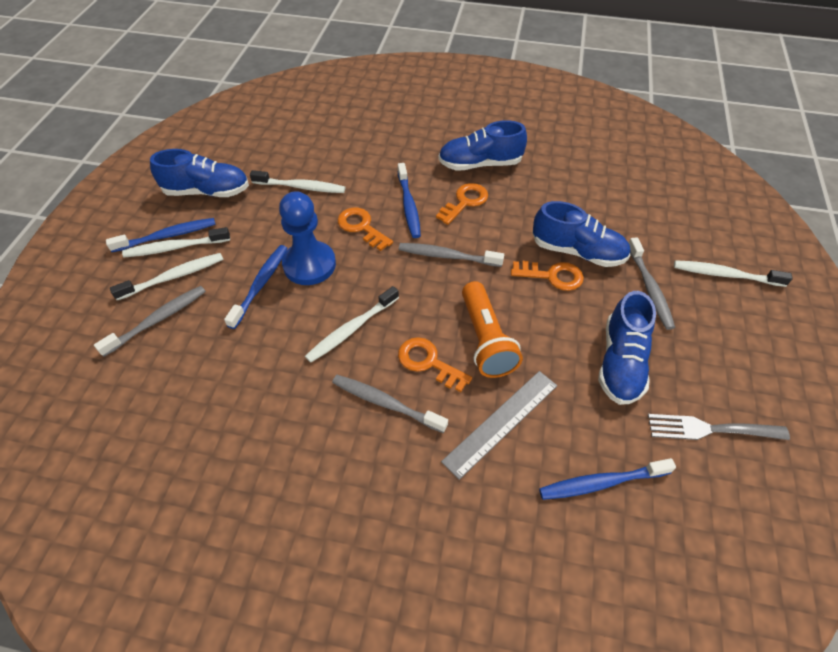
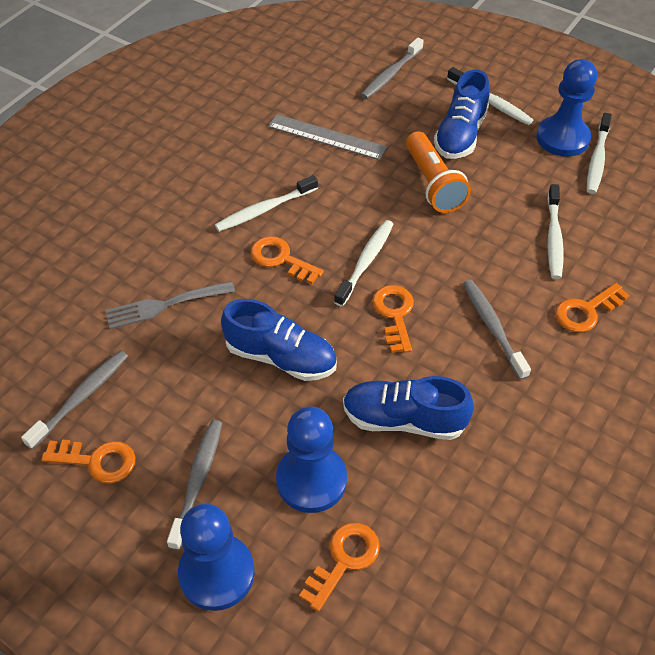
blue pawn: [279,191,336,285] = 1 -> [178,503,255,611] [276,406,347,513] [536,59,597,157] = 3
blue shoe: [150,149,249,197] [438,120,527,171] [532,201,630,267] [598,291,656,405] = 4 -> [221,299,337,381] [343,376,474,440] [434,69,490,159] = 3
blue toothbrush: [106,218,216,252] [224,245,287,329] [398,163,421,238] [539,458,676,500] = 4 -> none = 0
orange key: [338,208,393,251] [398,337,472,392] [436,183,488,225] [511,261,584,291] = 4 -> [41,440,135,484] [251,236,324,284] [299,523,380,612] [372,285,414,353] [555,283,630,333] = 5

